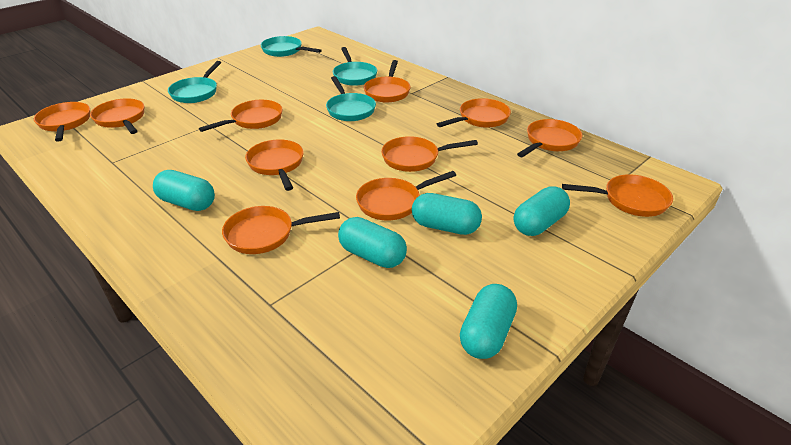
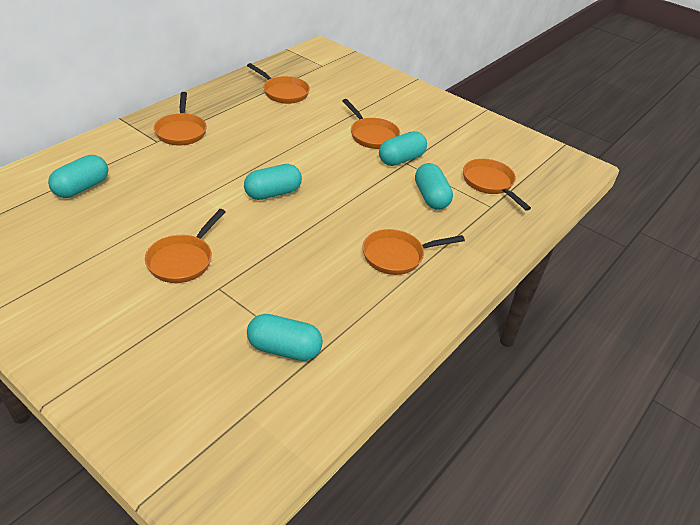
orange pan: [34,102,90,142] [90,98,144,134] [199,100,282,132] [222,206,340,254] [245,139,304,191] [356,171,456,220] [363,60,411,103] [381,136,478,172] [437,98,511,128] [517,119,582,157] [562,174,673,217] = 11 -> [145,209,226,283] [154,92,207,146] [247,63,310,104] [342,99,400,149] [362,229,465,275] [463,159,531,211] = 6
turquoise pan: [168,61,221,103] [261,36,322,57] [326,76,376,121] [333,47,377,86] = 4 -> none = 0

